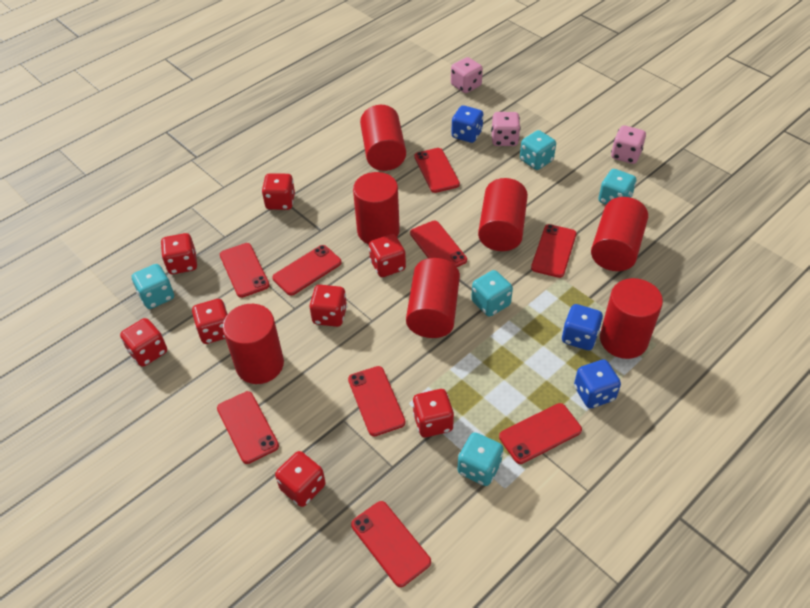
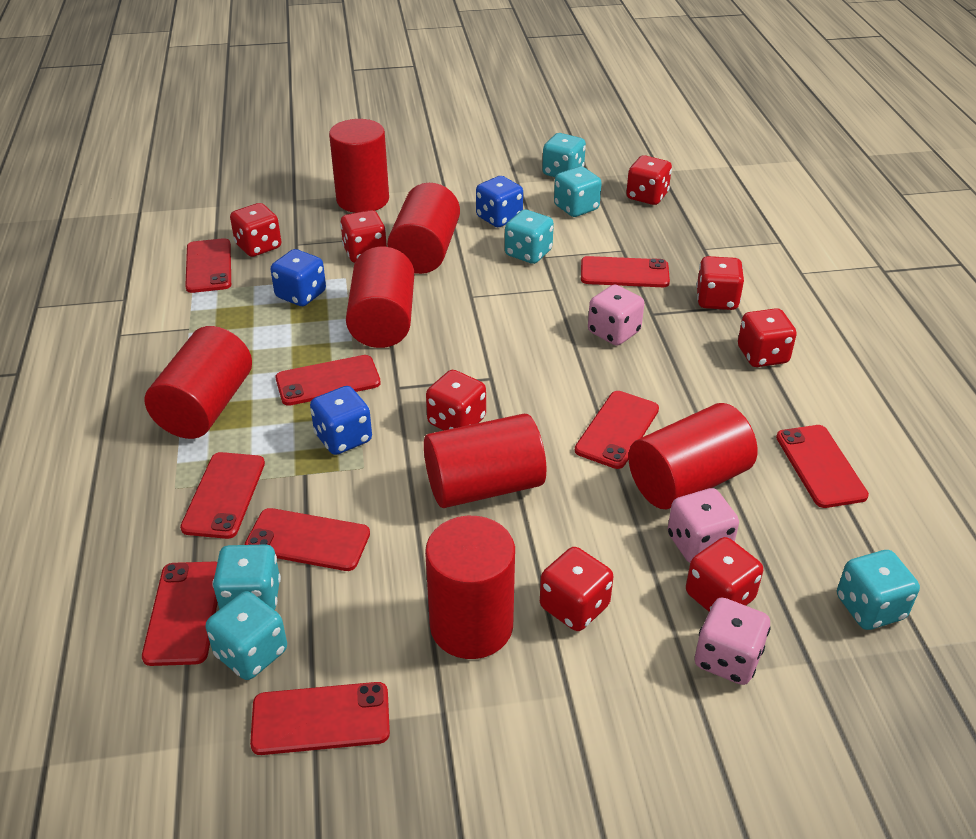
turquoise dice: [132,264,174,309] [457,432,503,486] [471,270,513,316] [520,130,556,170] [598,169,636,205] = 5 -> [206,591,287,680] [212,544,281,610] [505,210,554,264] [542,133,586,177] [554,166,602,217] [837,550,920,630] = 6

